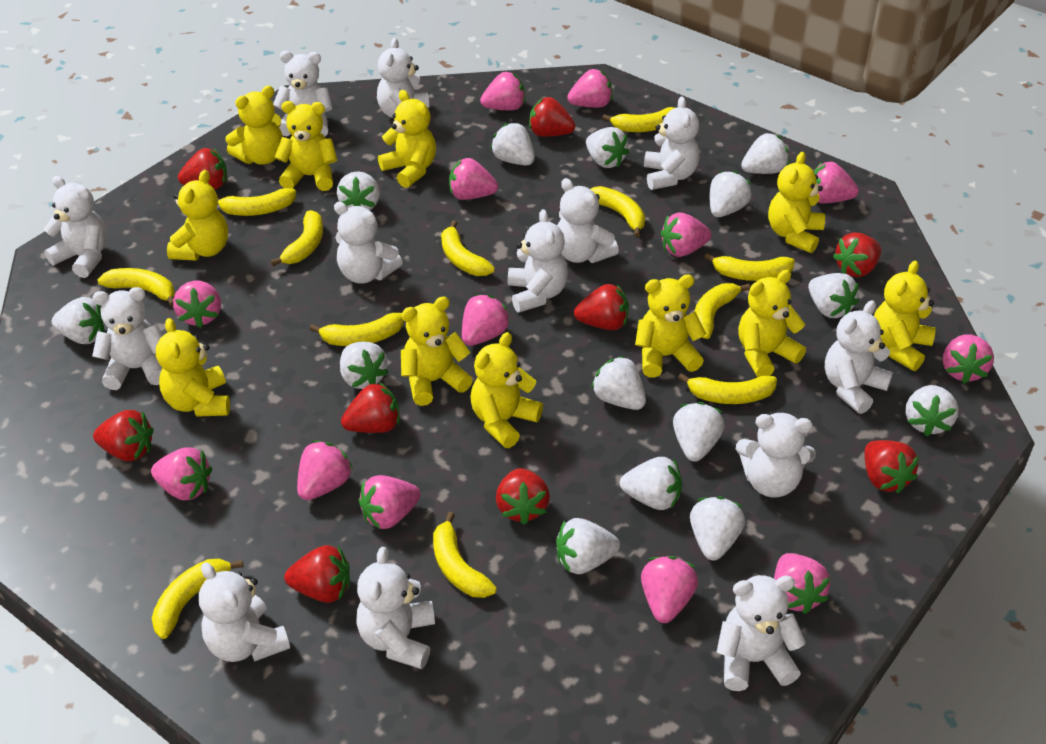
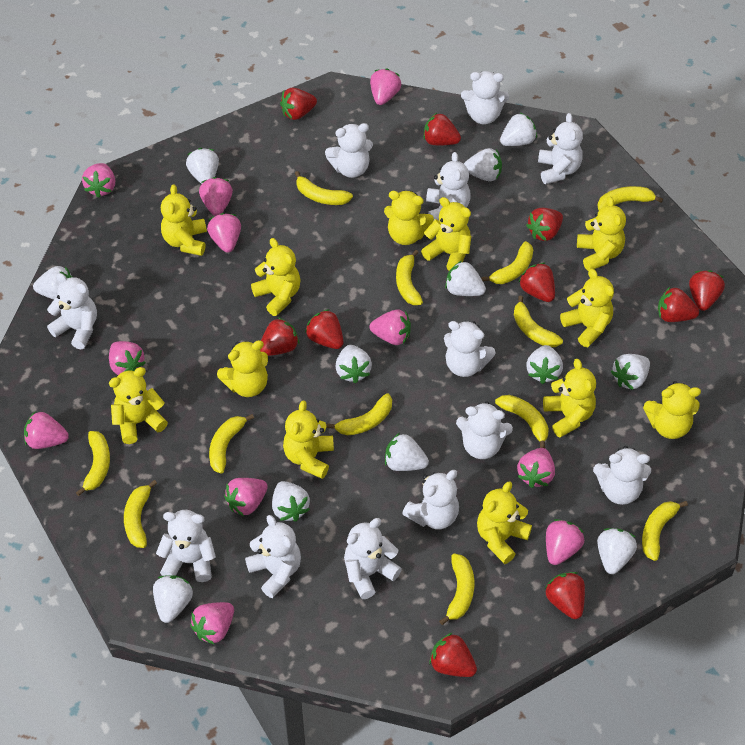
pink strawberry: [151,447,212,500] [173,281,221,328] [297,441,353,500] [359,475,421,529] [449,158,498,200] [462,294,510,346] [480,72,525,110] [567,69,612,108] [641,556,698,623] [661,212,712,257] [774,553,830,614] [814,162,859,203] [943,334,994,384] = 13 -> [24,411,69,449] [82,163,115,198] [109,341,146,375] [190,602,234,644] [199,177,233,216] [207,213,241,253] [224,478,268,516] [370,68,401,105] [370,309,411,345] [517,448,555,488] [546,519,584,565] = 11
red strawberry: [93,410,154,461] [178,148,227,189] [284,545,350,603] [341,382,400,433] [496,468,550,525] [529,97,575,137] [574,284,629,330] [833,232,881,277] [864,440,919,493] = 9 -> [260,317,299,356] [280,88,317,120] [305,309,344,349] [423,113,461,145] [429,632,477,677] [519,263,555,302] [526,208,563,241] [545,572,585,619] [658,286,699,322] [689,270,725,311] = 10
white strawberry: [52,297,105,344] [337,171,380,210] [340,342,389,389] [490,123,535,165] [556,518,620,574] [586,127,629,168] [591,356,646,410] [620,457,682,510] [673,402,725,462] [690,496,745,560] [710,171,752,217] [741,133,789,174] [808,273,859,318] [906,385,958,436] = 14 -> [33,266,73,299] [153,575,193,623] [186,148,219,184] [272,481,310,522] [335,345,372,384] [385,433,429,471] [445,261,486,296] [464,148,502,181] [500,113,537,146] [526,345,563,384] [597,528,637,574] [611,354,650,390] = 12
white teddy bear: [44,176,108,278] [92,287,162,390] [199,562,290,662] [273,51,333,137] [334,202,403,284] [356,547,435,669] [377,38,429,118] [508,209,568,312] [557,178,619,263] [644,96,699,190] [717,575,806,691] [736,413,816,497] [825,300,893,414] = 13 -> [47,273,97,349] [156,510,216,582] [245,515,301,598] [325,123,373,178] [344,518,402,599] [402,470,459,529] [426,152,471,221] [444,321,496,377] [456,401,513,459] [461,71,509,125] [538,113,583,184] [593,446,651,505] = 12
yellow teddy bear: [156,318,230,417] [167,170,228,261] [226,86,283,165] [275,101,337,191] [378,90,436,188] [401,297,473,406] [470,332,543,448] [635,275,706,378] [738,270,806,377] [768,152,825,253] [874,261,936,371] = 11 -> [109,367,168,444] [161,185,207,256] [217,340,268,397] [251,238,301,316] [283,401,334,479] [384,191,434,245] [421,197,471,271] [477,481,532,564] [543,359,596,437] [560,269,614,347] [577,196,626,271] [643,381,701,439] = 12

